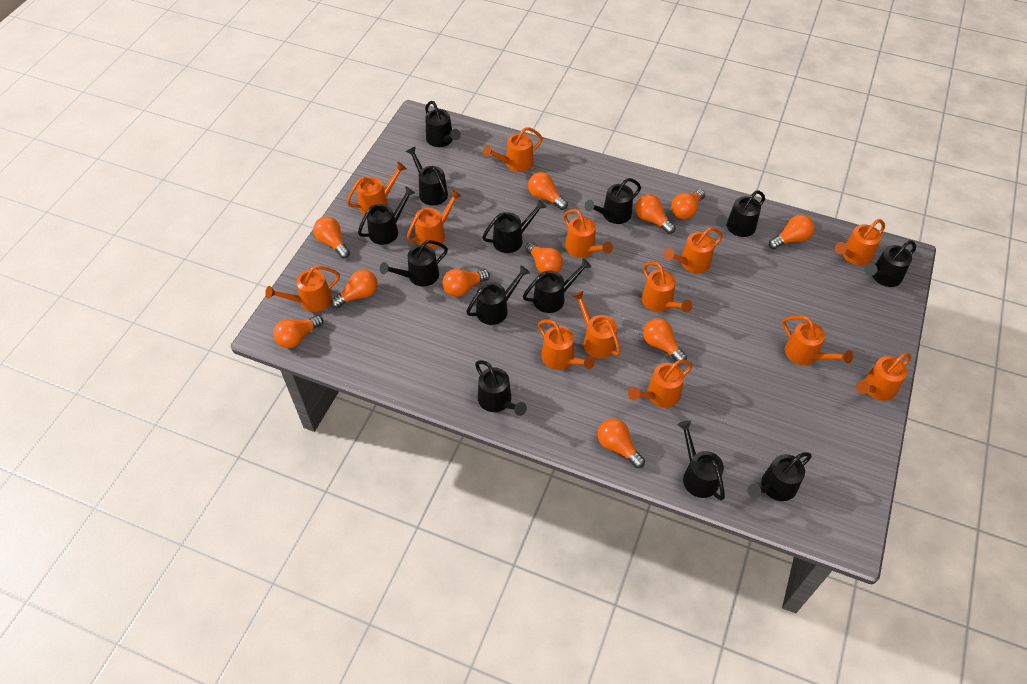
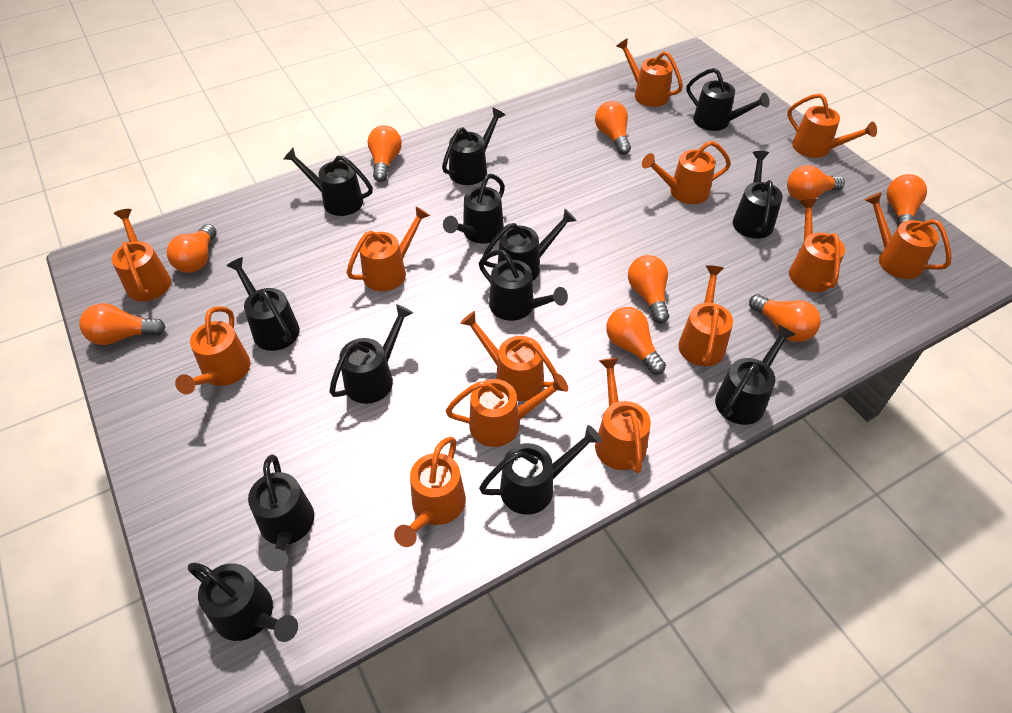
orange light bulb: [273,315,323,348] [313,216,350,259] [331,270,378,308] [442,269,490,297] [525,242,563,273] [528,172,568,210] [598,418,645,468] [635,194,676,234] [643,318,687,364] [671,189,705,219] [769,214,814,249] = 11 -> [79,303,166,345] [167,224,216,273] [367,125,402,182] [595,101,631,155] [606,307,666,375] [628,255,669,324] [749,294,821,342] [787,165,845,201] [887,174,927,227] = 9

